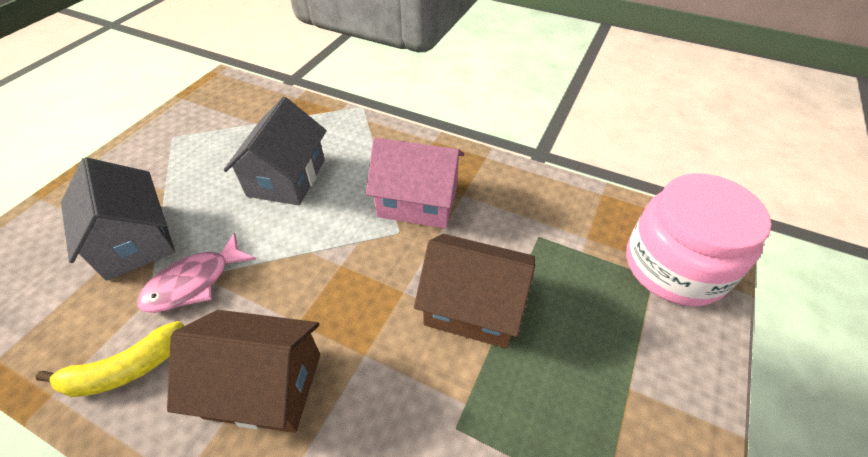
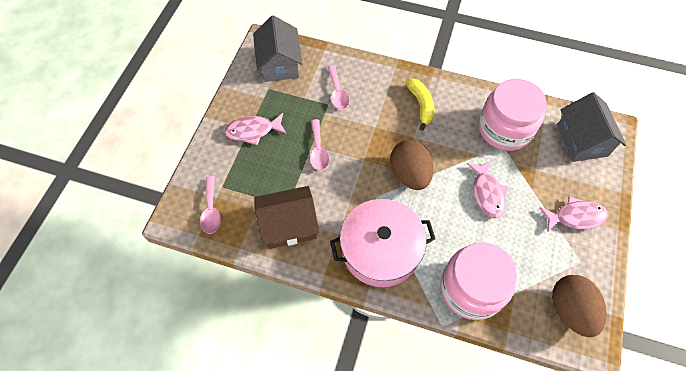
brown egg: none = 0 -> [390,140,434,190] [552,275,607,337] = 2
brown house: [167,310,320,433] [414,234,535,349] = 2 -> [254,186,320,249] = 1
pink fish: [137,233,256,313] = 1 -> [225,113,287,145] [467,160,508,218] [540,196,609,233] = 3
pink house: [366,137,464,228] = 1 -> none = 0
pink jar: [626,173,771,307] = 1 -> [440,243,517,320] [478,79,547,151] = 2
pink pot: none = 0 -> [330,199,435,287] = 1
pink spoon: none = 0 -> [200,176,221,234] [310,119,329,170] [328,65,349,109] = 3

